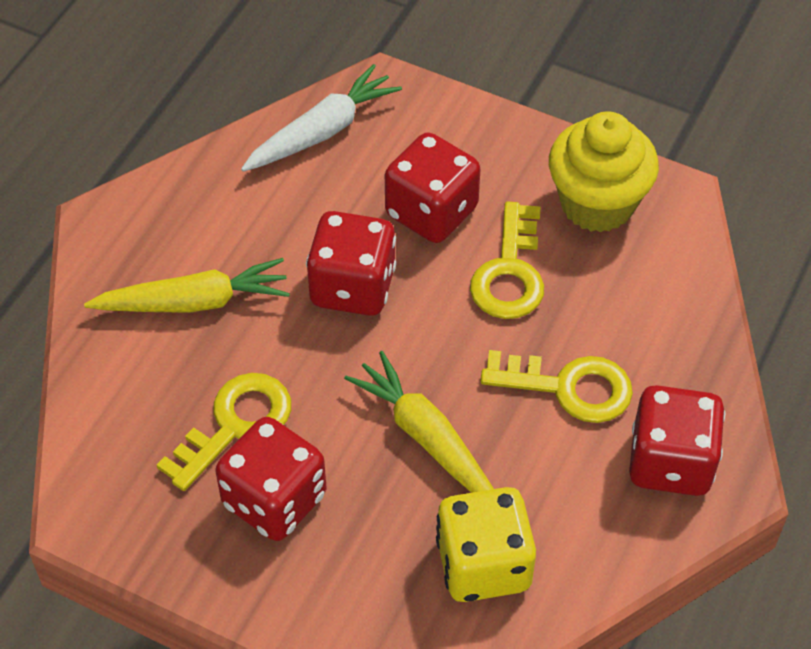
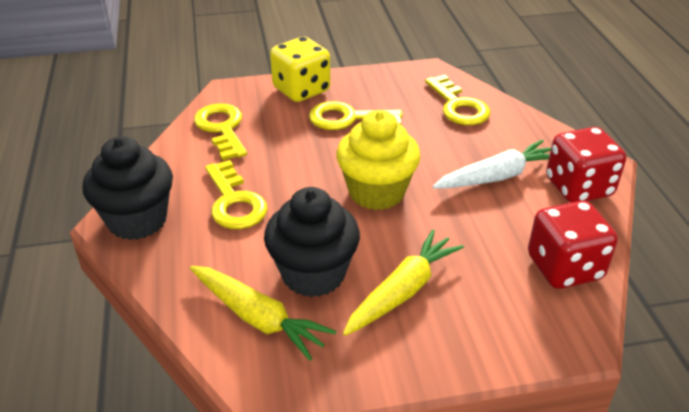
black cupcake: none = 0 -> [83,136,173,240] [264,187,360,297] = 2
red dice: [215,417,326,541] [306,211,396,316] [385,132,480,243] [629,385,725,496] = 4 -> [528,201,618,289] [546,127,626,203] = 2
yellow key: [157,373,291,491] [470,201,544,319] [480,350,633,423] = 3 -> [194,103,247,160] [205,160,268,229] [309,101,402,130] [425,75,490,125] = 4

